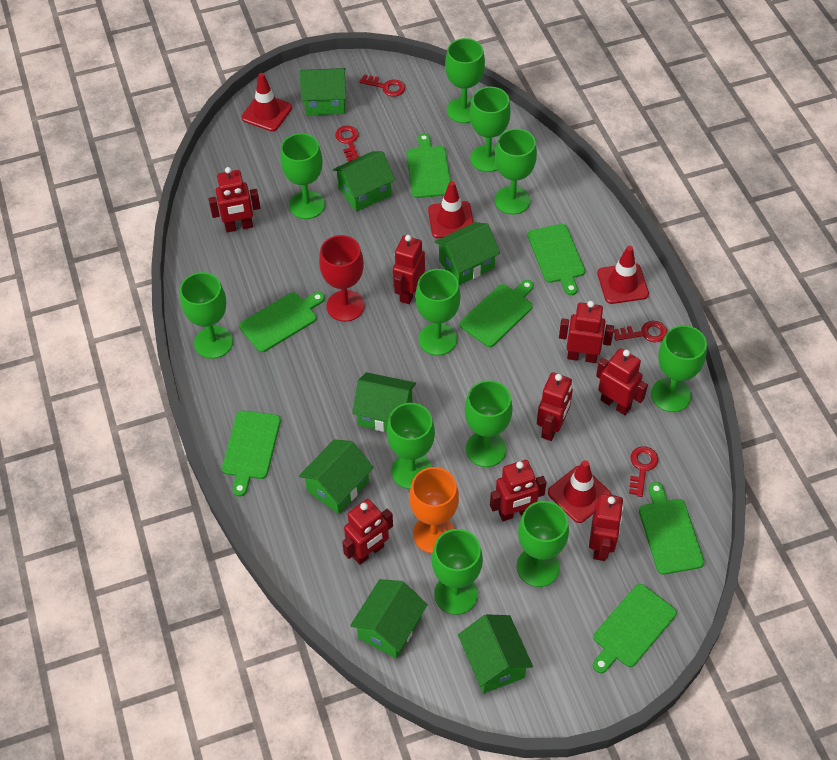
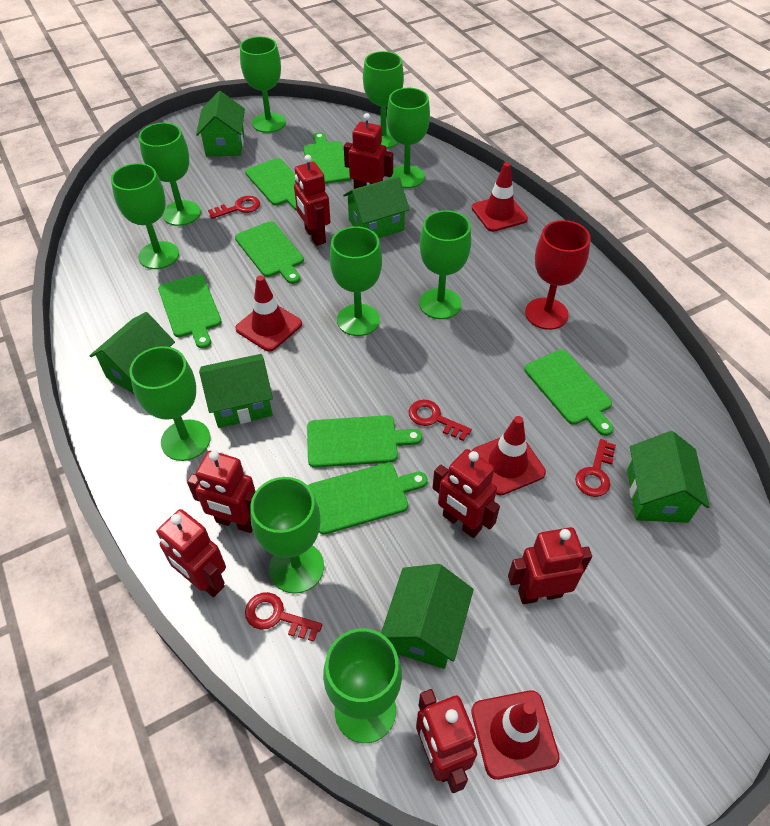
green goblet: [180,272,233,359] [280,133,325,219] [387,403,435,489] [415,269,461,356] [432,529,483,615] [445,38,485,123] [465,380,513,467] [470,87,511,172] [495,129,537,215] [517,501,569,587] [651,325,707,412] = 11 -> [111,163,179,269] [129,346,210,461] [139,123,201,226] [240,36,286,133] [250,477,324,594] [323,628,402,743] [330,226,382,336] [363,51,404,149] [387,88,430,188] [419,210,471,319] = 10
green house: [299,439,374,514] [300,68,346,116] [333,151,395,212] [350,579,428,659] [352,372,416,432] [434,222,500,285] [458,614,533,693] = 7 -> [90,312,175,394] [196,91,245,156] [199,354,273,428] [343,176,410,238] [381,564,474,669] [627,431,710,523] = 6
orange goblet: [409,467,459,553] = 1 -> none = 0
red robot: [208,167,260,232] [342,499,393,565] [393,235,425,304] [490,460,546,521] [537,372,573,441] [559,301,614,363] [589,494,624,561] [596,348,648,415] = 8 -> [156,509,226,597] [187,451,256,533] [294,155,331,246] [344,113,393,189] [416,689,477,793] [433,449,500,538] [508,527,592,604] = 7

